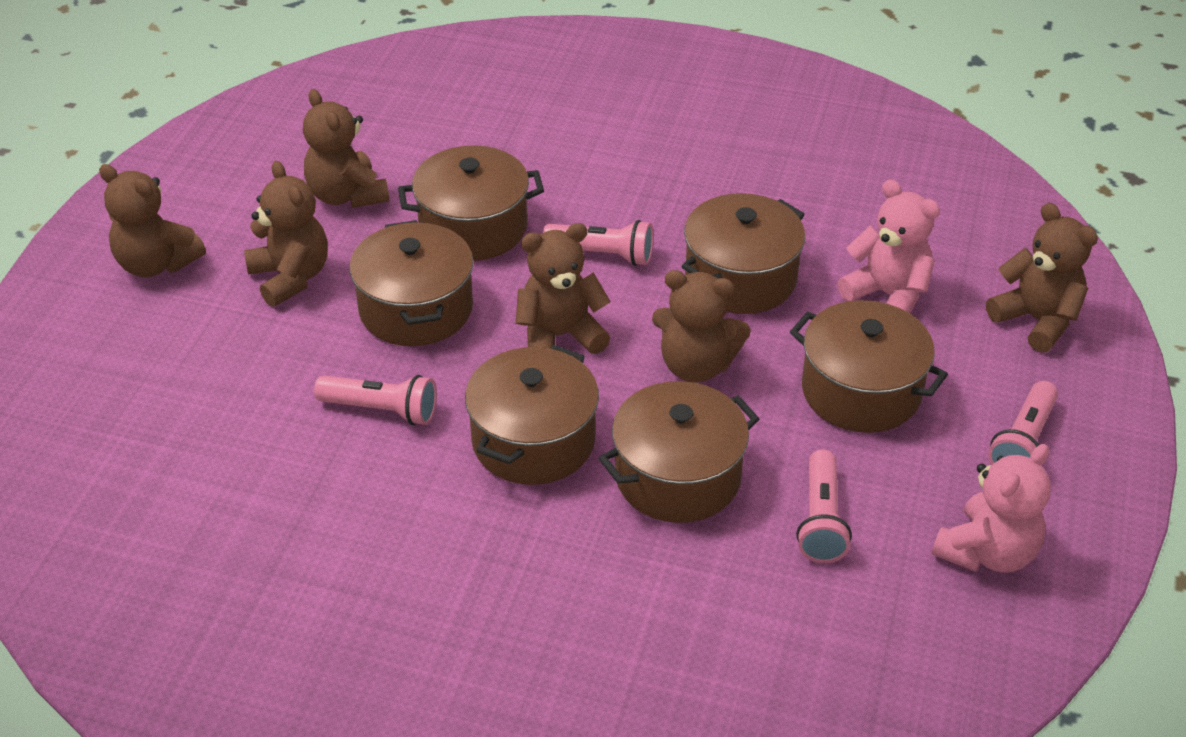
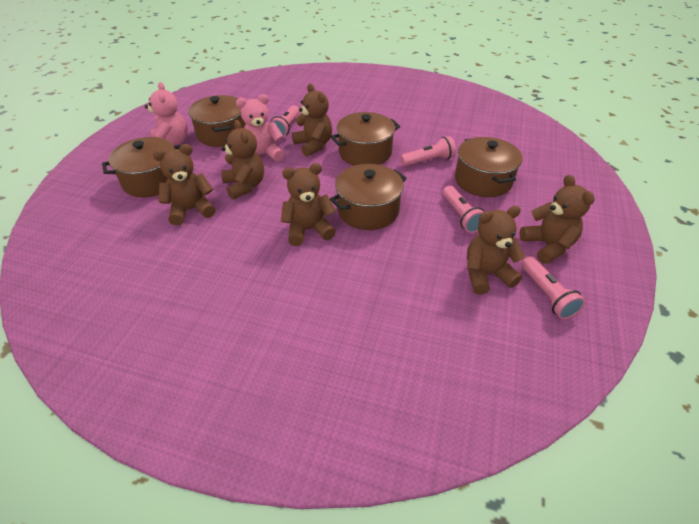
brown pot: [350,220,474,346] [398,145,544,261] [465,345,599,485] [599,381,759,523] [681,193,805,314] [790,300,948,433] = 6 -> [102,137,181,197] [189,95,246,147] [330,112,400,166] [330,164,407,230] [455,137,523,197] = 5

